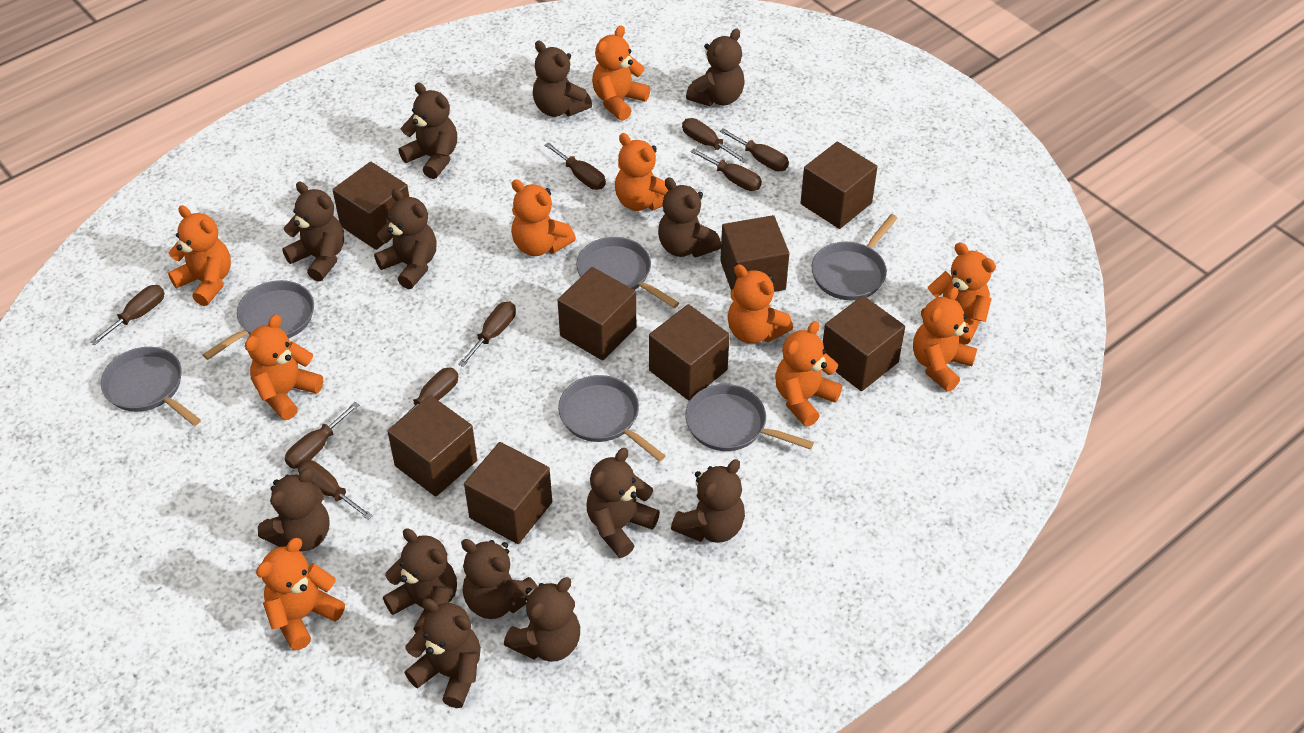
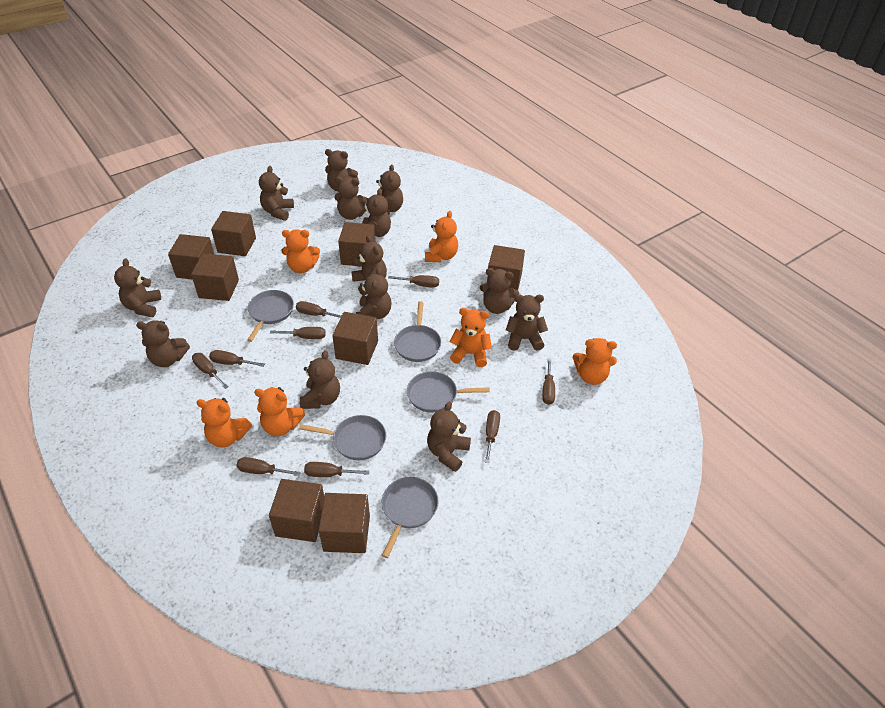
grey pan: [101,347,201,426] [203,280,314,360] [558,375,665,461] [576,237,679,308] [685,384,814,451] [812,214,898,300] = 6 -> [247,290,294,342] [299,415,386,460] [382,477,439,558] [394,301,441,362] [407,371,490,413] = 5
orange teddy bear: [168,205,231,306] [245,315,323,420] [256,538,345,650] [511,179,576,256] [592,25,650,121] [615,133,668,211] [727,264,793,343] [775,321,842,427] [913,287,977,392] [921,242,996,345] = 10 -> [196,398,252,448] [254,387,305,436] [282,229,320,274] [425,211,458,262] [449,308,492,367] [573,338,617,385] = 6

